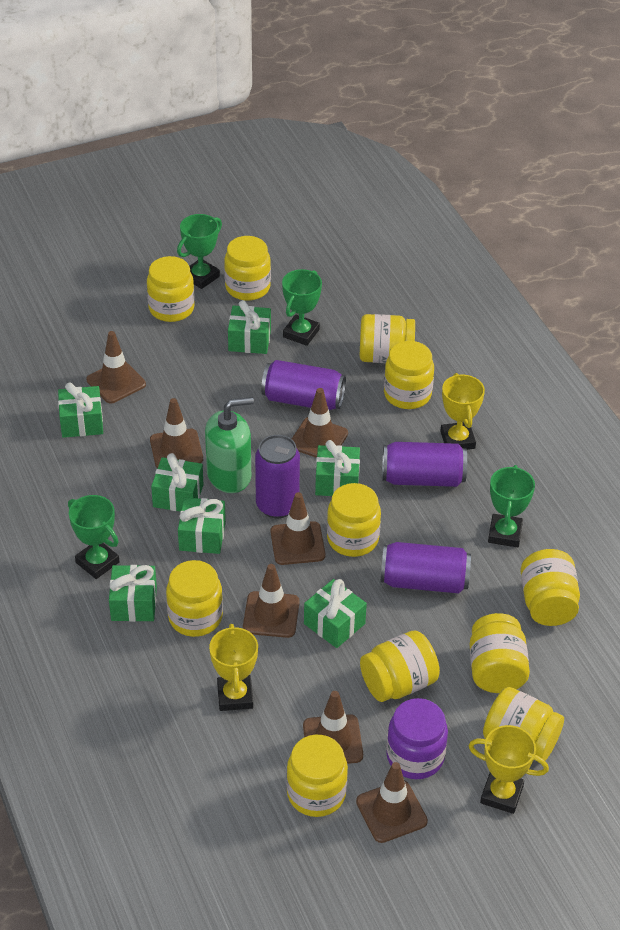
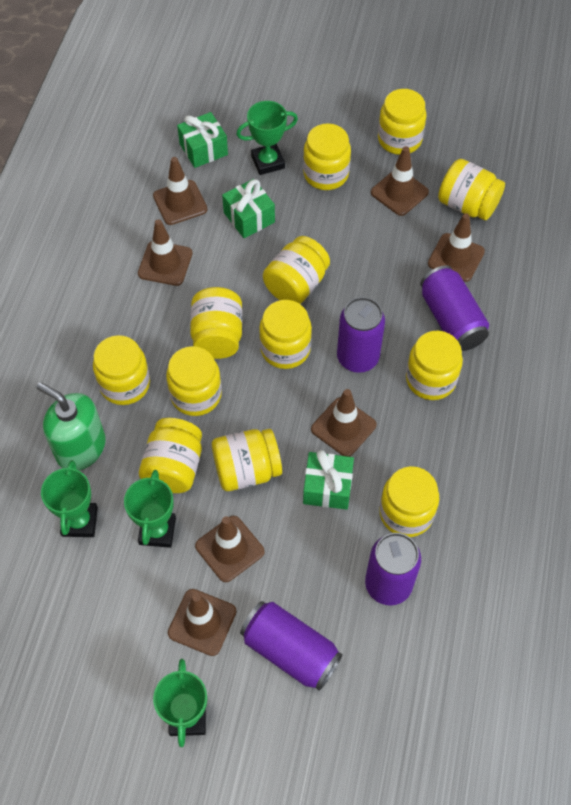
green gift: [58,382,103,438] [109,565,157,622] [151,453,204,512] [178,498,226,554] [228,300,271,354] [304,579,367,648] [315,440,360,496] = 7 -> [177,112,228,168] [222,179,275,238] [303,450,354,510] = 3
purple jar: [386,698,448,779] = 1 -> none = 0
yellow jar: [147,256,195,322] [166,560,223,637] [224,236,271,301] [286,735,348,817] [327,483,381,557] [360,314,415,363] [360,630,440,702] [384,341,434,409] [469,613,530,693] [483,687,564,761] [520,549,580,626] = 11 -> [93,335,150,405] [139,418,202,493] [166,346,222,416] [190,287,242,359] [212,429,282,491] [259,300,312,369] [263,236,330,304] [303,123,351,190] [378,89,427,155] [380,466,439,537] [406,331,463,400] [438,159,505,220] = 12
yellow trophy: [209,624,258,711] [440,373,485,450] [469,725,549,814] = 3 -> none = 0

